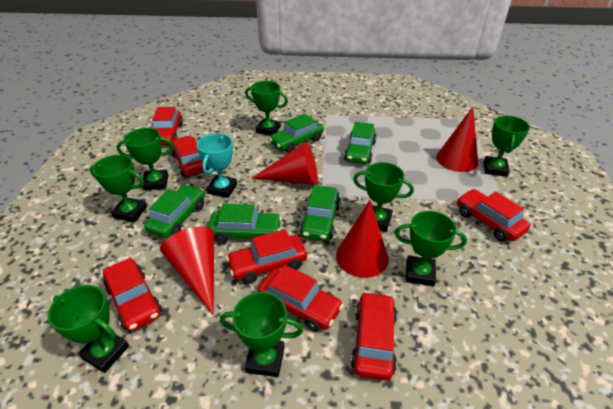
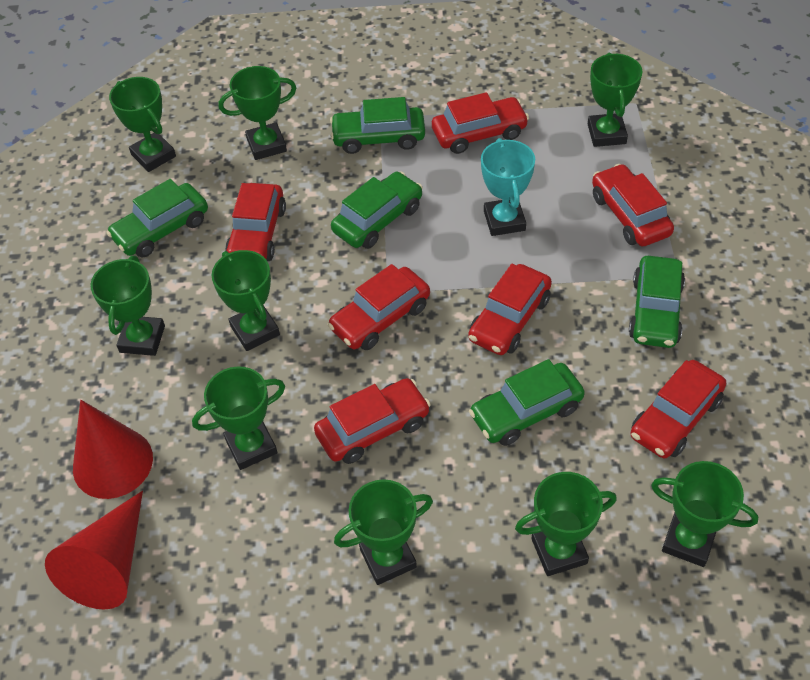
green trophy: [48,285,129,373] [90,155,147,222] [116,128,174,190] [220,292,303,377] [245,81,288,136] [353,162,414,232] [395,211,467,286] [483,115,530,177] = 8 -> [90,256,165,356] [109,77,176,172] [192,366,285,470] [212,250,280,351] [219,66,296,160] [334,479,433,585] [515,472,617,576] [588,53,642,147] [651,461,758,567] = 9
red cone: [160,226,214,315] [252,142,318,185] [336,200,389,278] [436,107,478,172] = 4 -> [45,491,143,610] [73,400,153,499] = 2

